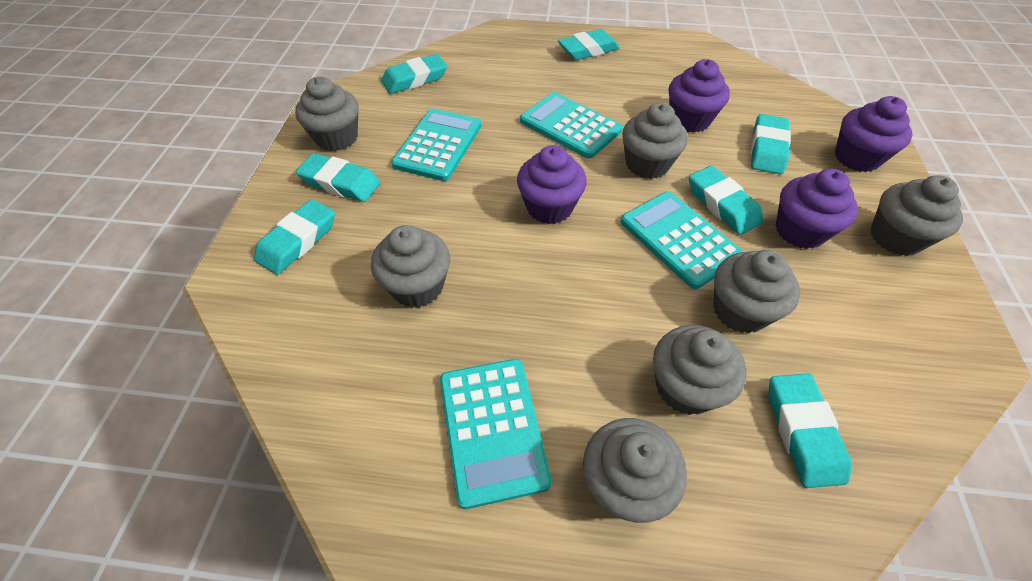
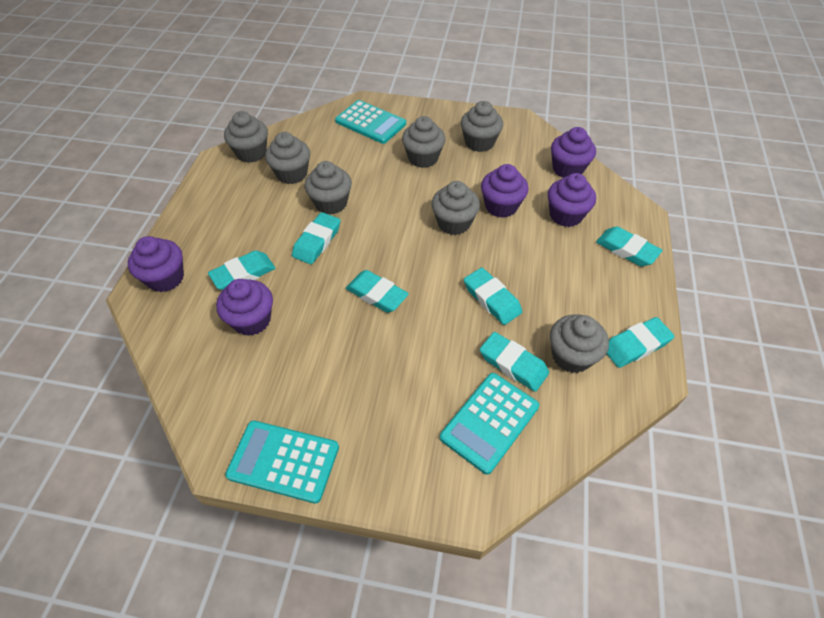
purple cupcake: [517,145,587,224] [669,59,730,133] [776,169,858,249] [835,96,913,172] = 4 -> [128,236,184,292] [216,279,273,336] [481,164,528,218] [548,173,596,227] [551,127,596,178] = 5
turquoise calculator: [391,108,481,181] [440,359,552,509] [520,92,623,158] [621,191,744,289] = 4 -> [225,420,339,504] [335,100,406,144] [440,373,539,475] = 3

